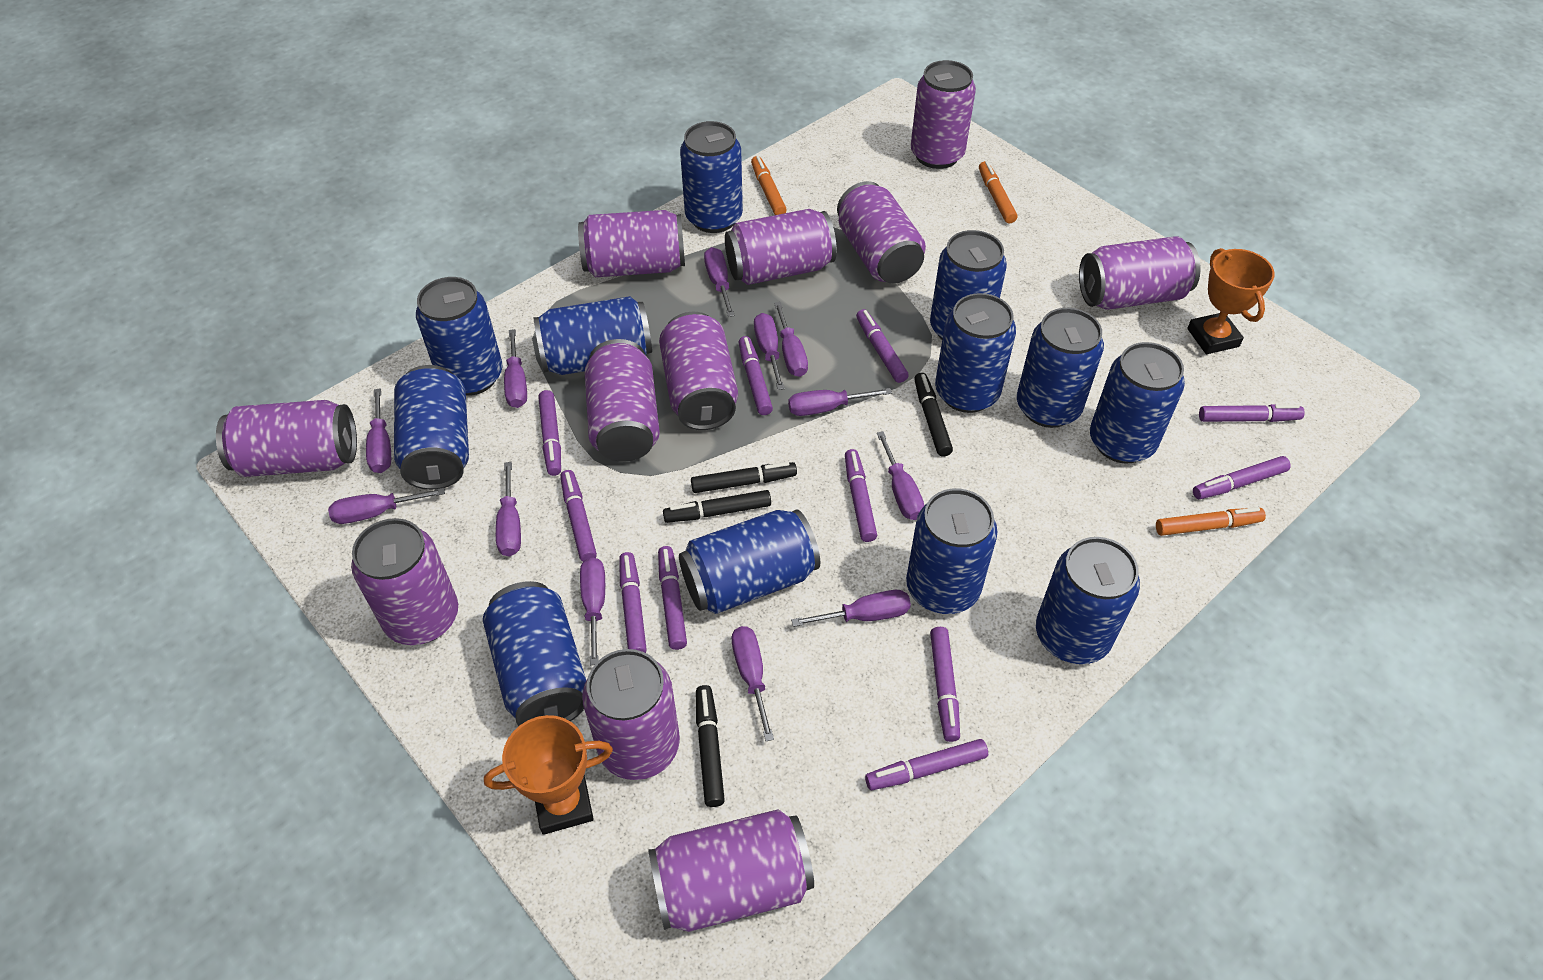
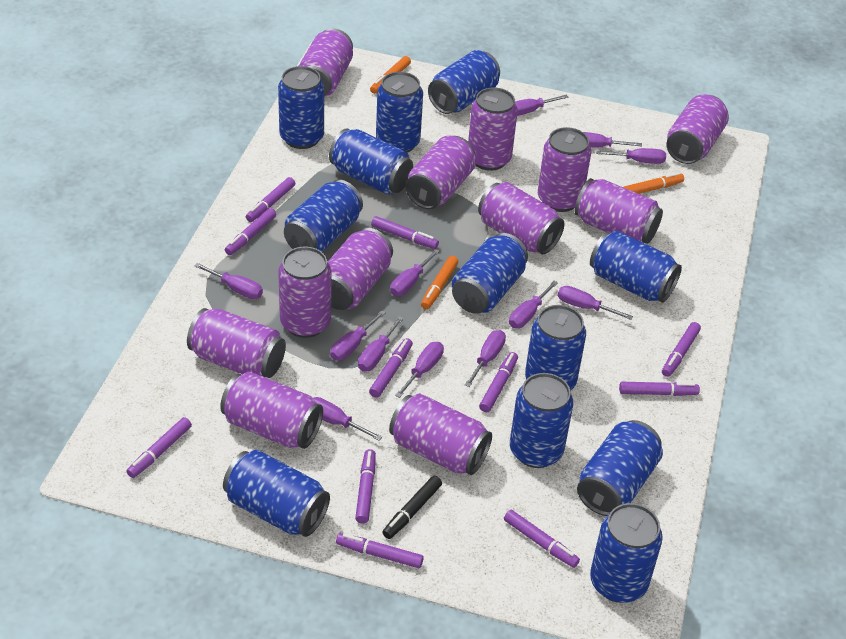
black marker: [663,490,771,523] [691,462,797,493] [696,685,725,807] [914,373,953,456] = 4 -> [382,476,442,539] = 1
orange trophy: [484,715,613,835] [1187,248,1275,354] = 2 -> none = 0
purple can: [216,400,357,477] [351,518,458,645] [578,210,685,277] [582,649,680,780] [584,339,660,462] [648,809,814,932] [659,312,738,430] [725,209,837,285] [837,181,926,284] [911,60,976,169] [1079,236,1200,310] = 11 -> [187,308,286,378] [220,371,323,449] [278,247,332,338] [299,28,353,97] [328,228,393,310] [389,393,492,475] [405,136,476,209] [468,87,518,171] [478,182,564,254] [538,127,591,212] [574,178,663,244] [667,94,729,164] = 12

